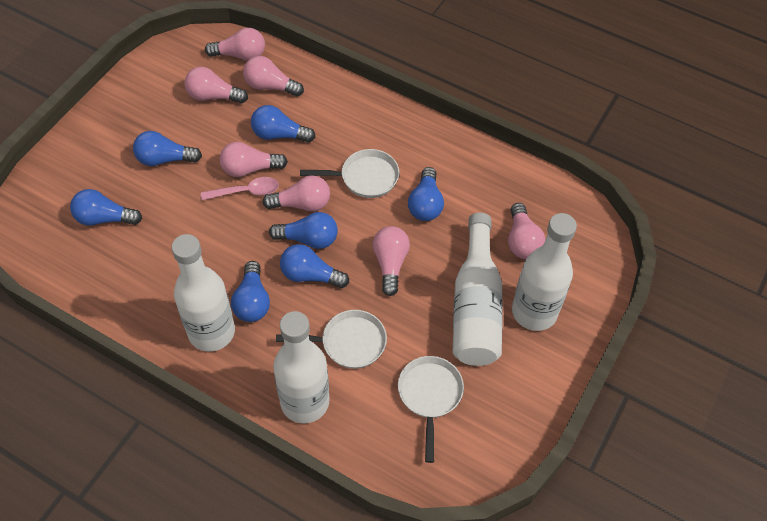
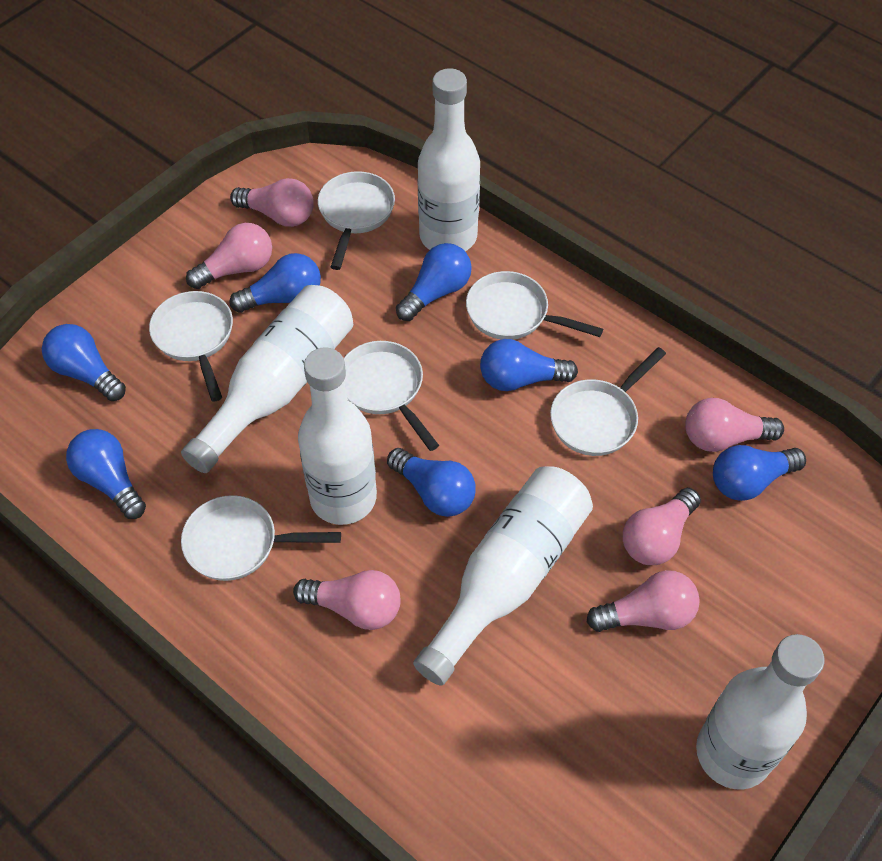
pink light bulb: [184,67,248,104] [205,28,265,61] [220,142,288,177] [243,56,304,97] [262,175,330,211] [372,226,410,296] [508,203,545,259] = 7 -> [186,223,272,289] [230,178,314,227] [293,570,401,630] [587,570,700,632] [623,488,701,565] [685,398,784,452] = 6
pink spoon: [201,177,279,200] = 1 -> none = 0
white bottle: [172,234,235,352] [273,311,330,423] [452,212,503,366] [512,213,577,331] = 4 -> [181,285,353,473] [298,347,377,525] [413,466,593,686] [418,68,480,251] [696,634,824,790] = 5
white pan: [276,310,387,369] [300,149,399,198] [398,356,464,463] = 3 -> [149,291,233,402] [181,495,341,581] [318,171,395,270] [344,341,439,451] [466,271,603,340] [550,347,666,456] = 6

